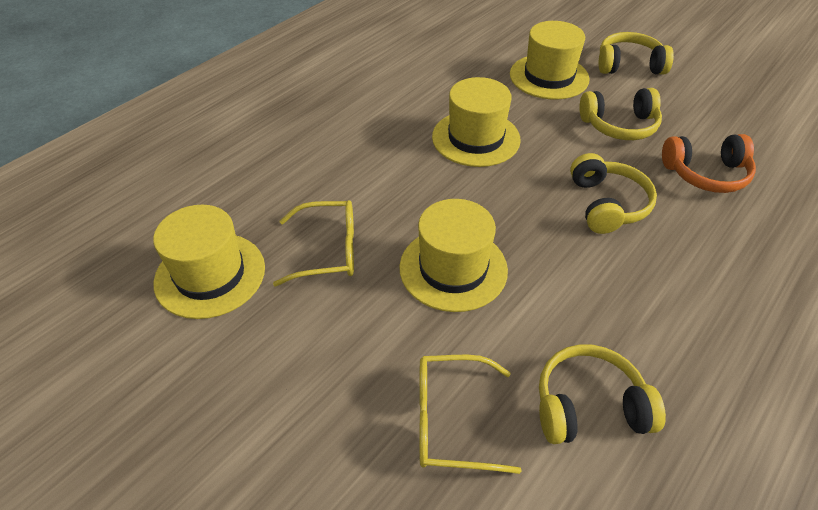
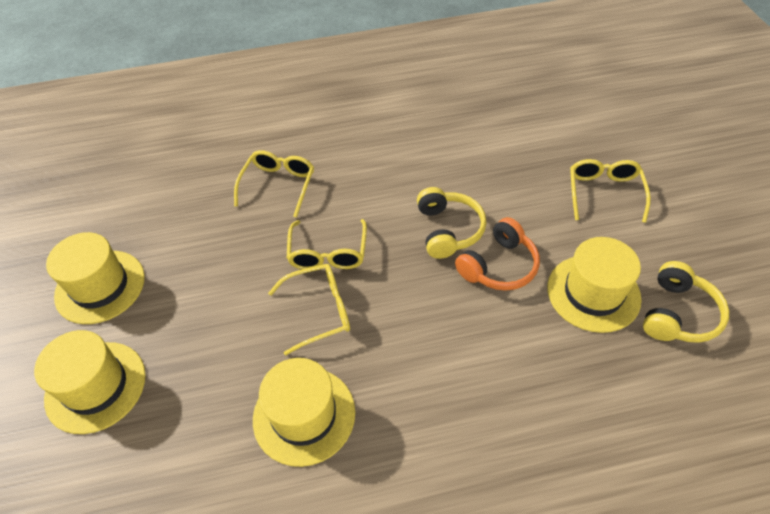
yellow glasses: [273,200,354,286] [419,355,521,474] = 2 -> [234,150,314,218] [268,264,350,356] [287,219,367,269] [570,159,651,223] = 4
yellow headphones: [539,345,666,444] [570,153,657,234] [579,88,662,140] [599,32,674,75] = 4 -> [417,187,486,259] [643,261,729,343] = 2

